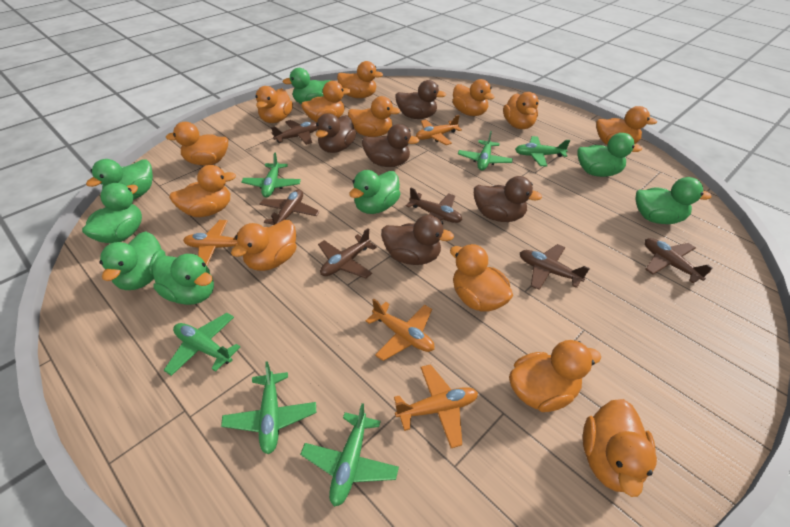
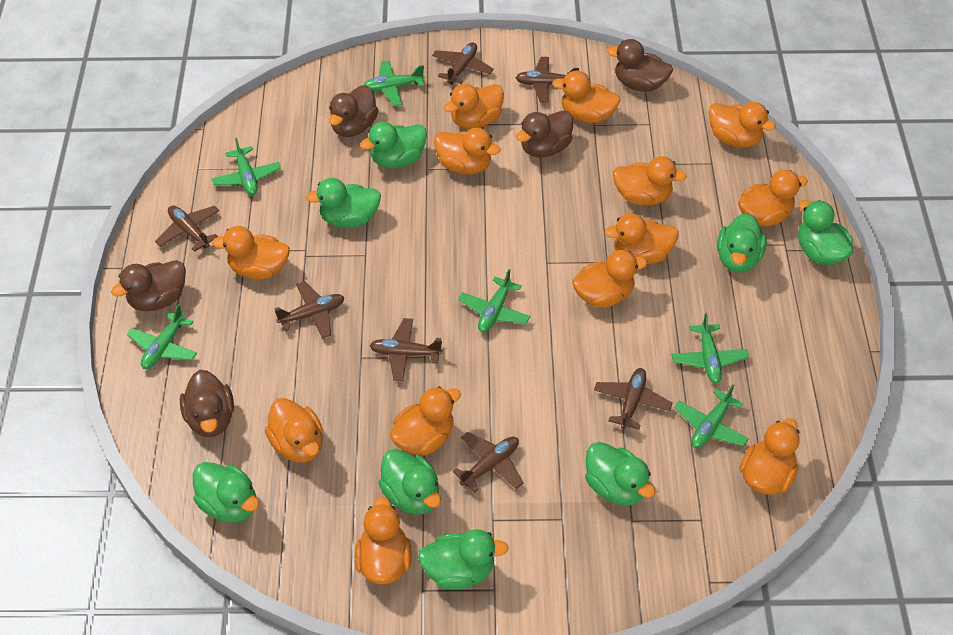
brown plane: [259,189,320,225] [271,120,317,145] [318,228,377,278] [406,188,462,223] [520,244,590,290] [645,238,713,283] = 6 -> [155,206,219,252] [275,281,344,338] [369,318,443,381] [432,42,494,85] [453,432,524,492] [516,57,579,103] [594,368,672,430] = 7
orange plane: [183,220,239,266] [366,298,434,361] [394,364,478,448] [416,115,462,145] = 4 -> none = 0

